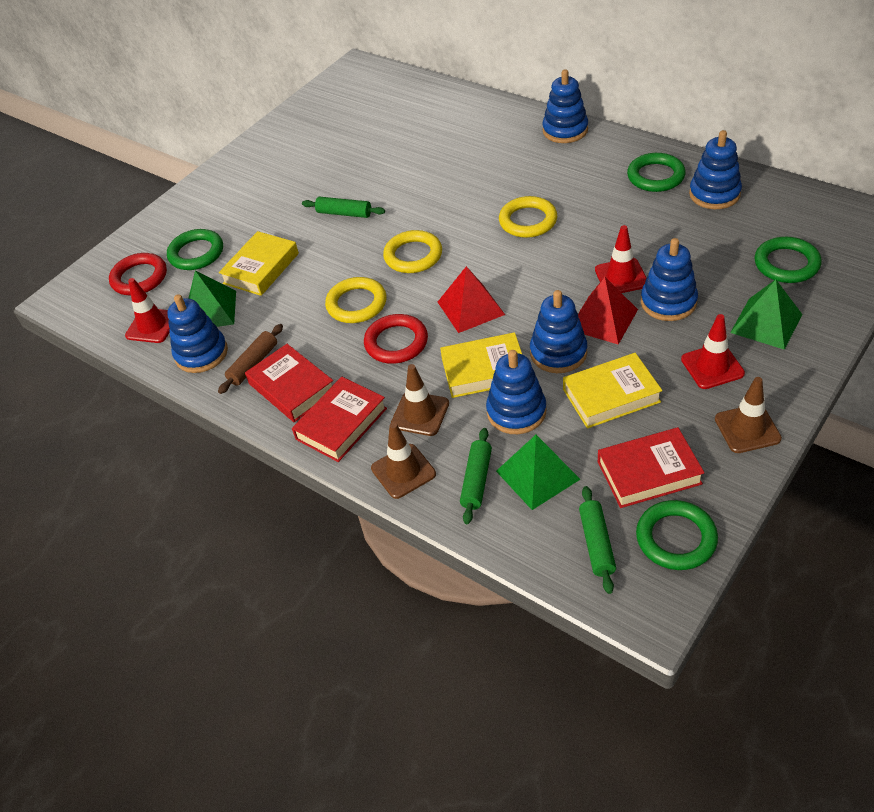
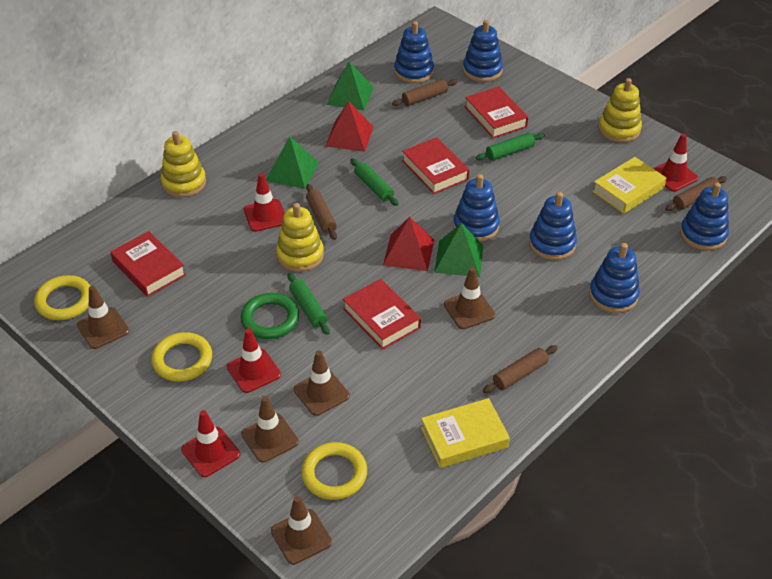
brown rolling pin: [218,324,283,394] = 1 -> [306,184,337,240] [392,79,458,106] [483,345,558,393] [665,176,727,211] = 4
brown traffic cone: [371,422,436,499] [391,364,449,436] [715,377,782,453] = 3 -> [77,286,129,349] [241,396,299,463] [271,496,332,565] [294,351,350,416] [444,267,495,329] = 5
green ring: [167,229,223,270] [627,153,686,192] [636,500,718,570] [754,237,822,283] = 4 -> [241,293,299,339] = 1
red book: [245,344,333,422] [292,377,387,462] [598,427,705,508] = 3 -> [110,231,186,297] [343,279,421,350] [402,137,470,194] [465,87,528,138] = 4
red ring: [109,253,167,295] [364,314,428,364] = 2 -> none = 0
red traffic cone: [125,278,170,343] [595,225,647,293] [681,314,745,389] = 3 -> [181,410,240,477] [227,328,281,393] [243,173,285,232] [653,134,698,192] = 4
yellow book: [219,231,299,296] [440,332,522,398] [563,353,662,429] = 3 -> [421,398,510,468] [592,157,667,214] = 2
yellow stacking toy: none = 0 -> [160,131,206,197] [276,203,324,272] [598,78,642,143] = 3

